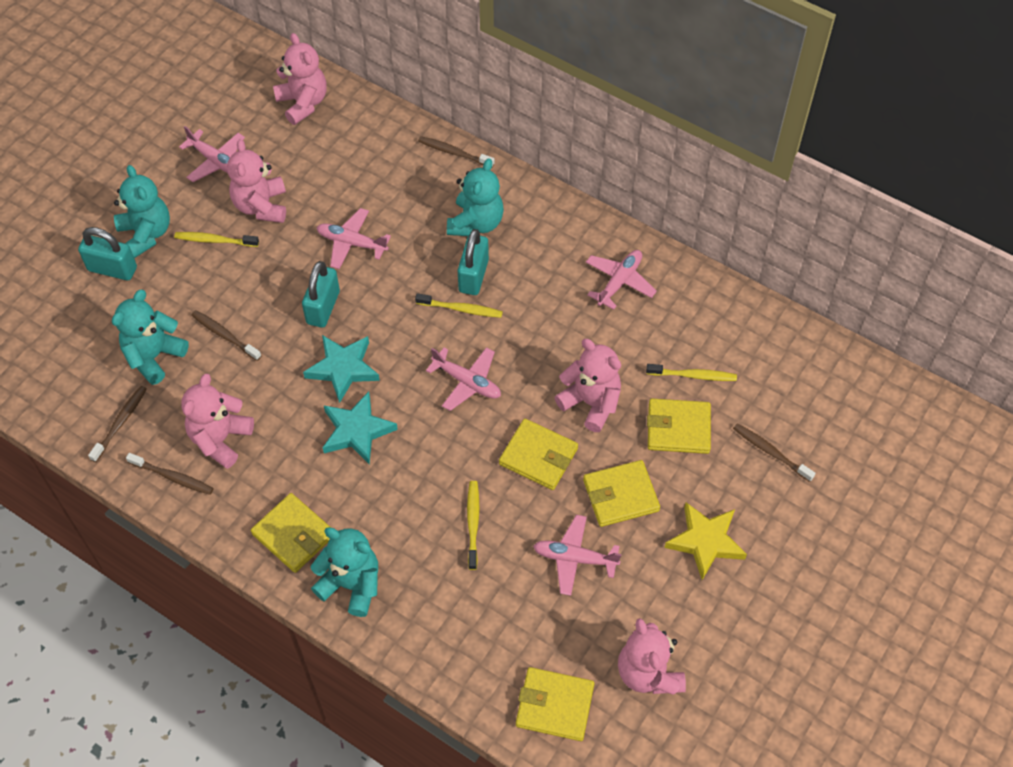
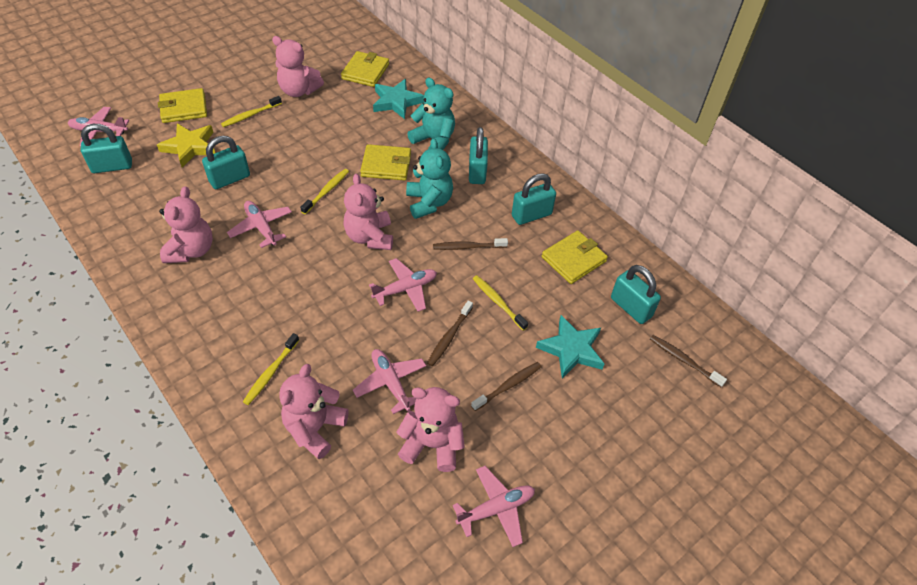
brown toothbrush: [88,386,147,462] [126,453,213,495] [191,310,261,361] [418,136,495,168] [733,423,816,482] = 5 -> [427,301,473,366] [433,238,508,250] [471,362,542,411] [650,335,727,387] = 4
turquoise padlock: [78,227,137,280] [302,261,340,328] [458,229,489,295] = 3 -> [81,124,132,173] [202,136,250,189] [469,127,488,184] [512,173,556,225] [611,265,661,324] = 5
turquoise teddy bear: [112,290,189,385] [114,165,170,258] [311,527,378,617] [447,158,504,236] = 4 -> [406,138,453,219] [407,78,455,150] = 2
yellow wallet: [251,493,330,573] [499,419,578,490] [516,667,594,741] [583,460,660,527] [647,398,711,454] = 5 -> [158,88,207,123] [341,51,389,87] [360,144,411,181] [542,230,608,284] = 4

